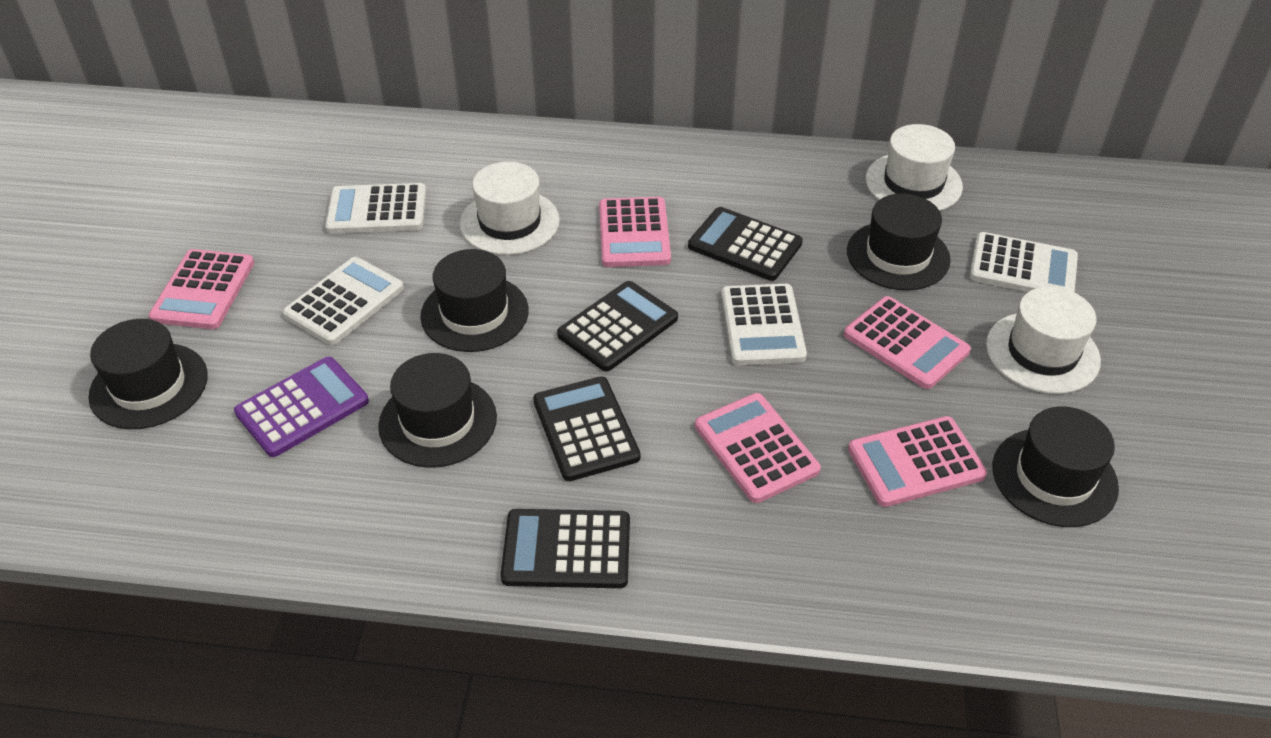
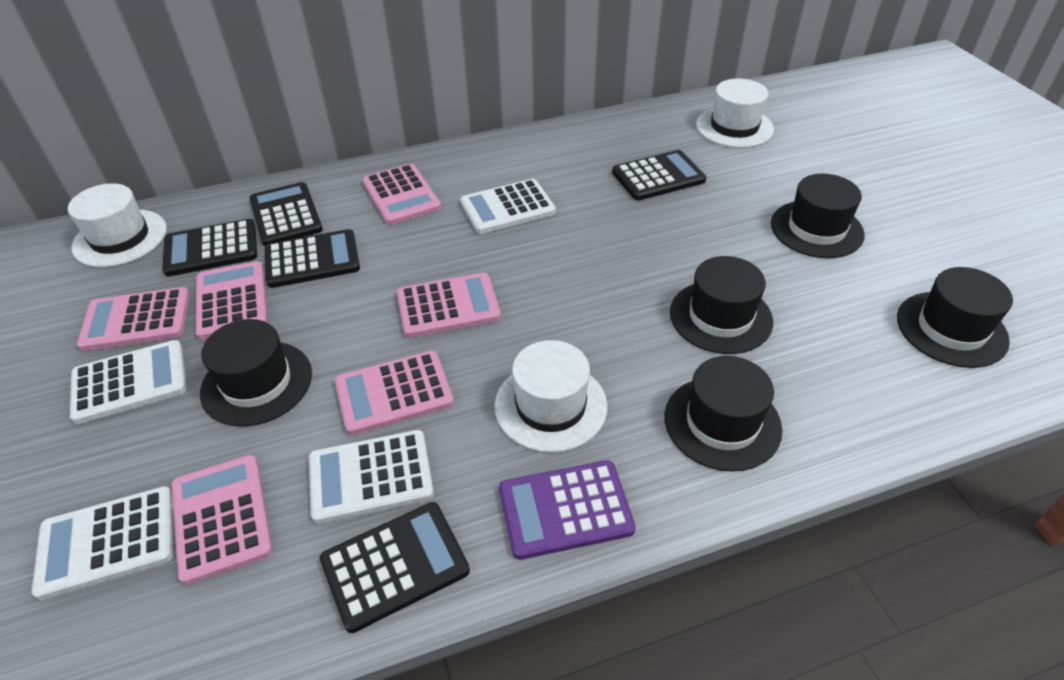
black calculator: [501,509,630,588] [533,376,640,481] [557,281,678,372] [688,207,803,281] = 4 -> [162,219,257,276] [250,182,323,246] [265,229,360,288] [320,502,470,633] [612,150,706,200] = 5
pink calculator: [149,249,254,329] [599,197,671,267] [695,393,821,503] [844,296,971,389] [848,416,987,507] = 5 -> [77,287,190,351] [171,455,273,585] [195,261,268,340] [335,351,454,435] [362,164,441,225] [397,273,501,338] = 6

